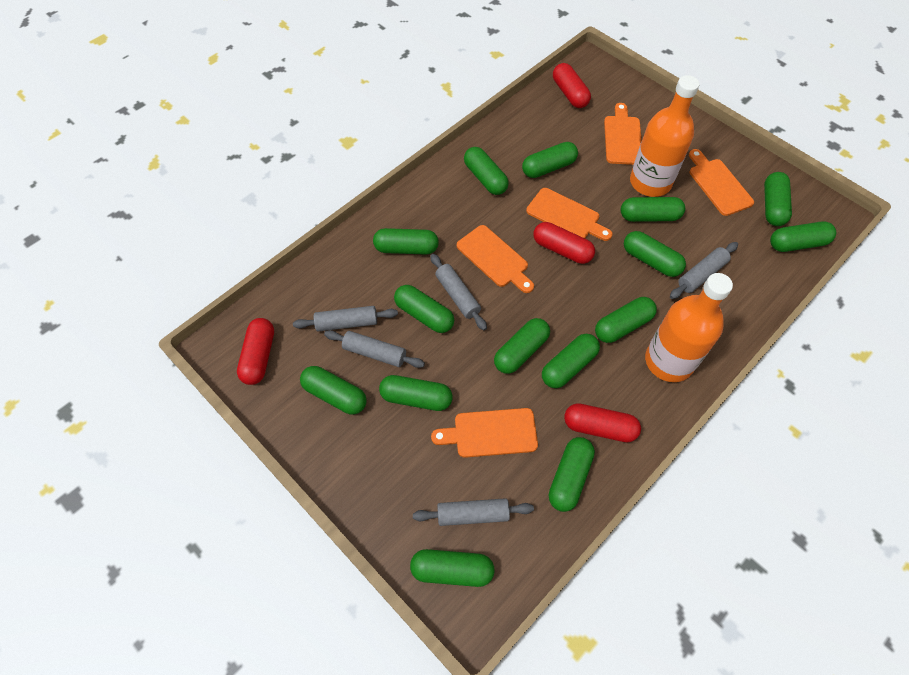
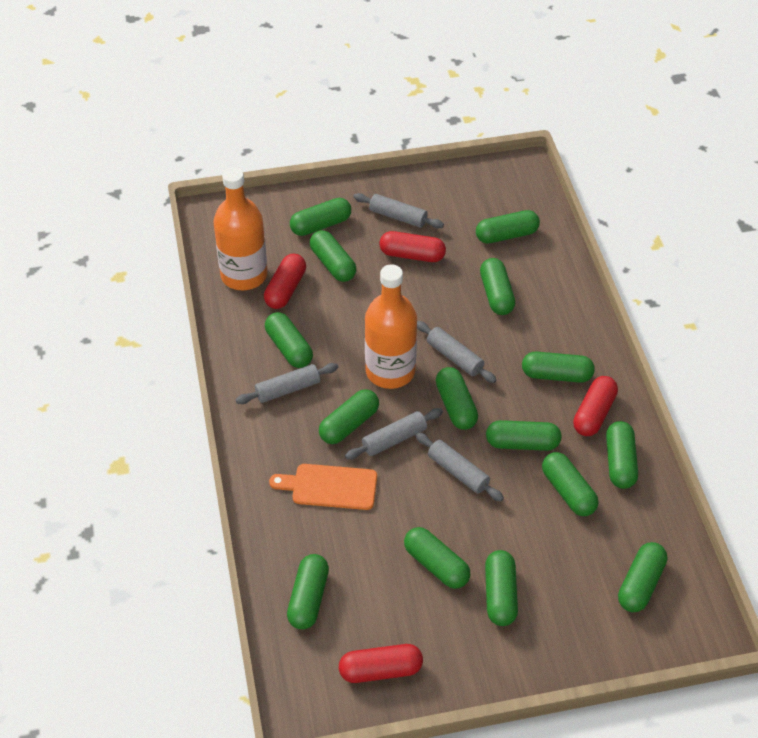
orange cutting board: [431,408,538,458] [457,225,534,293] [526,188,613,241] [604,103,642,165] [689,149,754,216] = 5 -> [269,464,377,510] = 1

